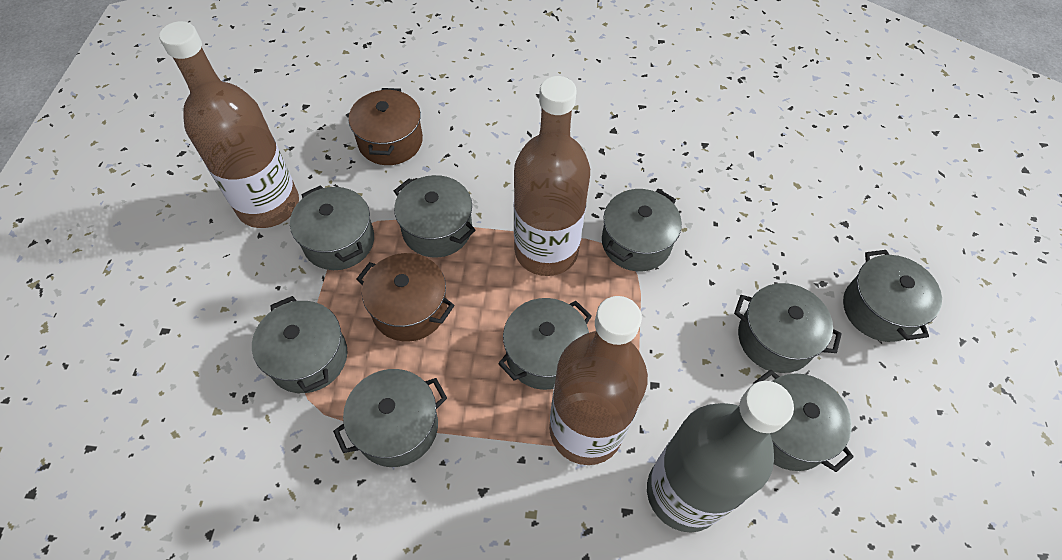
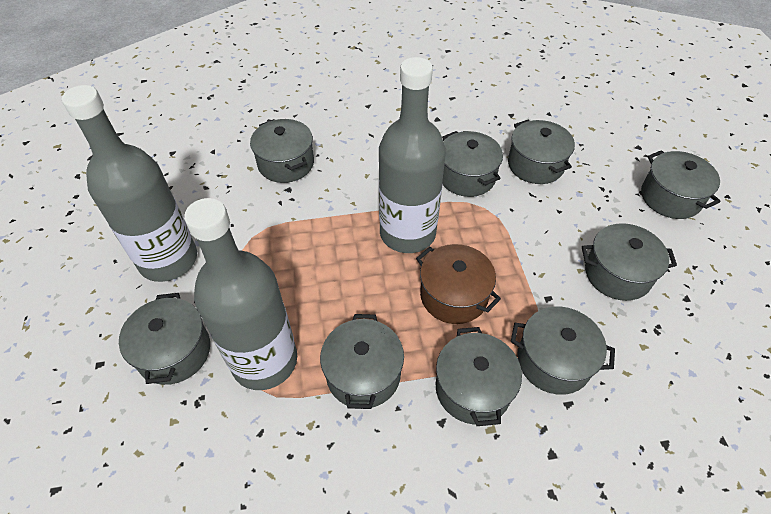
brown bottle: [159,21,299,228] [514,76,590,276] [549,296,648,465] = 3 -> none = 0
brown pot: [349,88,423,165] [357,253,454,342] = 2 -> [416,244,501,324] = 1
grey bottle: [647,381,794,533] = 1 -> [62,85,197,282] [184,198,297,390] [379,57,446,253] = 3

